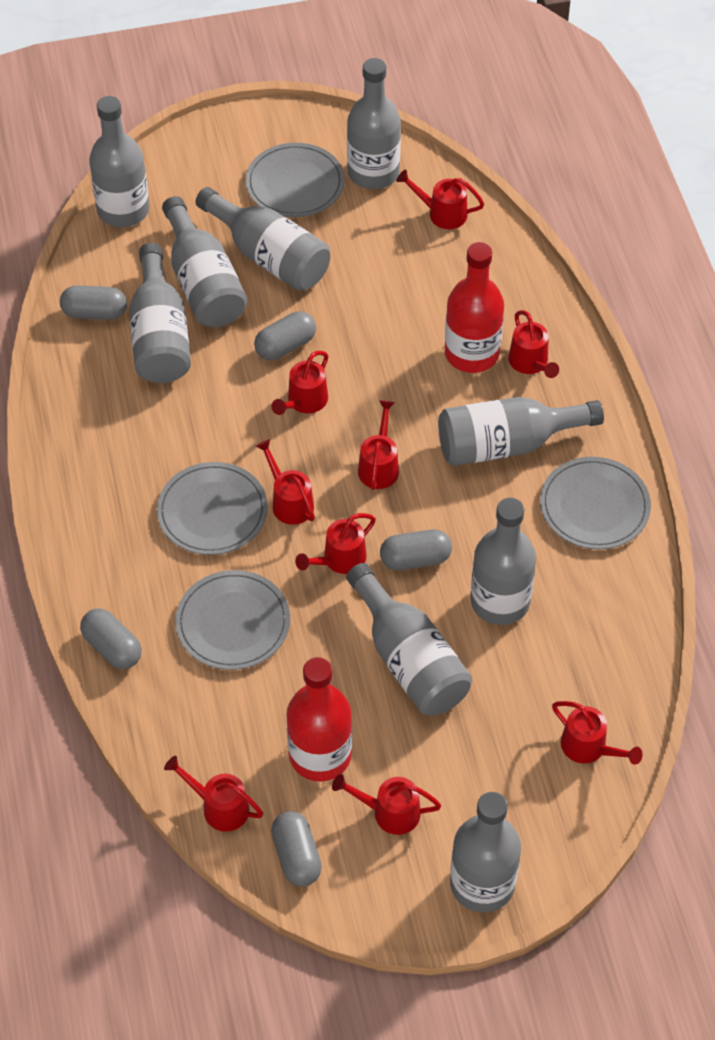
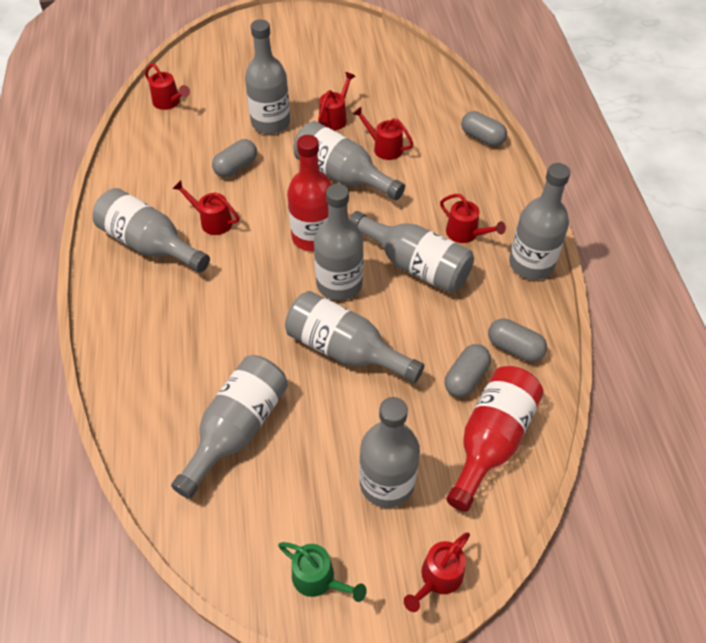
green watering can: none = 0 -> [278,542,367,602] = 1
grey capsule: [60,285,127,320] [80,608,142,669] [254,311,316,360] [271,811,322,887] [380,529,452,570] = 5 -> [212,139,257,178] [444,344,491,397] [461,111,507,147] [488,319,547,362] = 4
grey plate: [157,462,268,555] [175,570,290,670] [245,143,345,217] [540,457,651,549] = 4 -> none = 0
red watering can: [164,756,263,832] [256,439,315,525] [271,351,328,415] [295,513,376,574] [332,774,441,835] [358,400,399,490] [396,170,484,229] [508,310,559,378] [552,701,643,765] = 9 -> [145,63,190,110] [172,180,239,235] [318,72,356,131] [353,107,413,160] [404,532,470,612] [440,194,506,243] = 6

